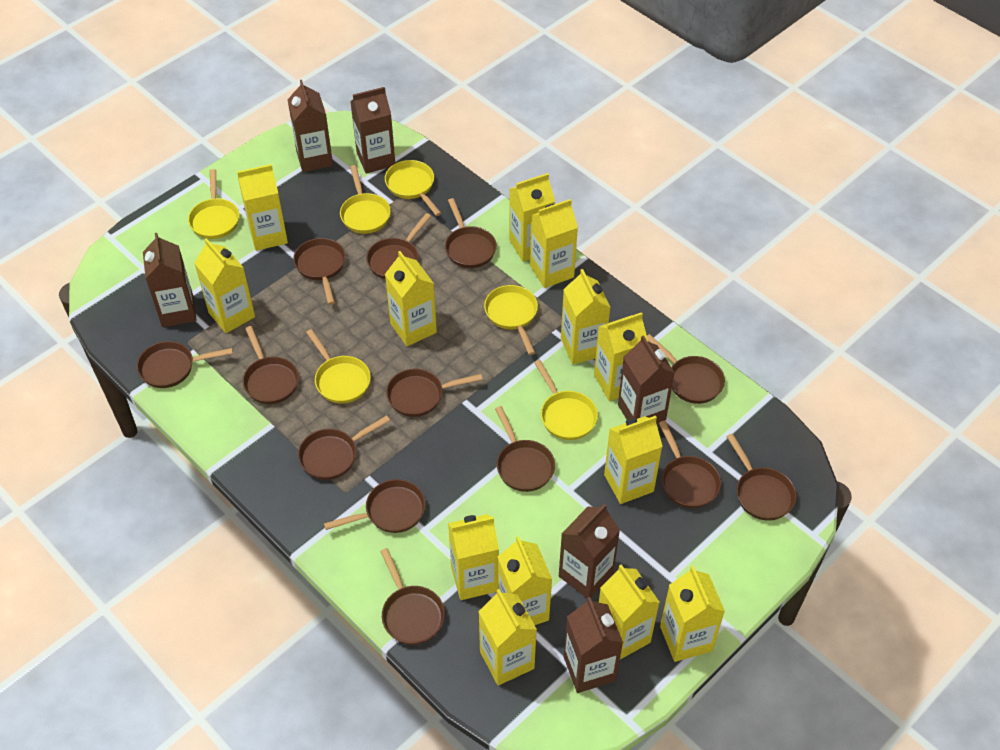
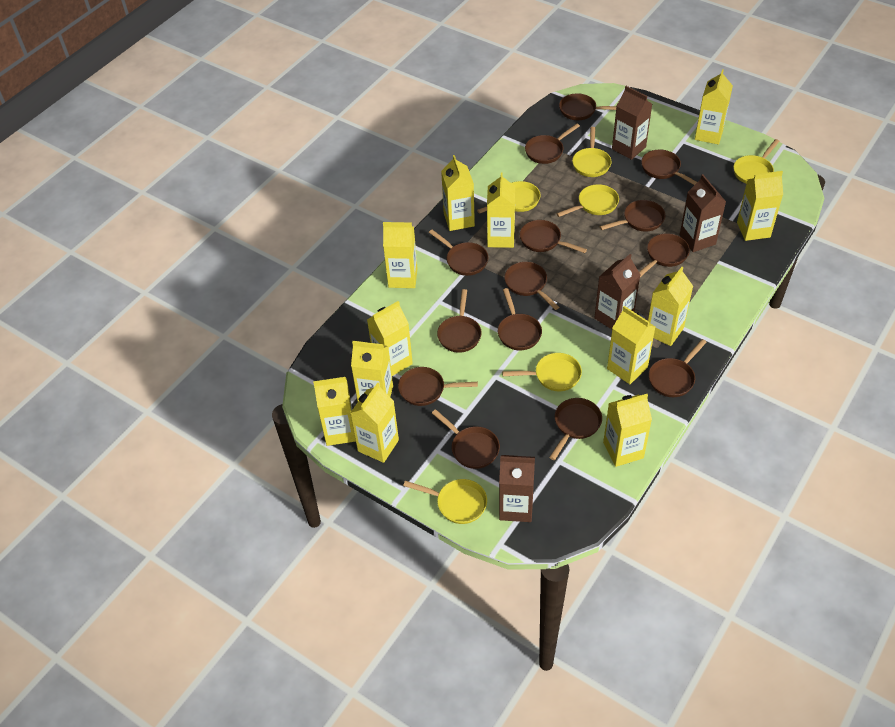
brown carton: [143,233,197,327] [287,80,333,172] [350,87,395,173] [559,504,620,598] [564,597,623,693] [618,335,675,424] = 6 -> [499,455,535,522] [595,254,640,329] [612,86,652,160] [680,174,726,252] = 4
brown pan: [137,341,233,388] [243,326,299,404] [293,238,346,305] [298,415,390,480] [324,479,426,533] [366,213,431,279] [380,548,445,645] [386,369,483,417] [445,198,497,268] [495,406,555,492] [647,334,725,404] [659,421,721,508] [726,434,796,521] = 13 -> [398,367,478,406] [429,230,488,276] [432,409,500,469] [437,289,481,353] [498,288,542,350] [504,262,559,310] [520,220,587,253] [525,124,580,164] [549,398,602,460] [559,93,617,120] [600,200,665,232] [639,233,690,277] [641,150,697,185] [649,339,707,397] = 14
yellow carton: [194,238,255,333] [237,164,288,251] [385,251,437,346] [448,514,499,600] [478,589,537,686] [498,536,552,625] [509,173,555,262] [530,199,578,288] [561,269,611,364] [594,312,648,401] [599,564,660,659] [604,416,663,504] [660,566,725,662] = 13 -> [313,377,356,446] [350,383,399,463] [351,341,393,401] [367,301,413,376] [383,222,418,288] [441,155,475,231] [487,173,515,248] [603,394,652,467] [607,306,655,384] [648,267,693,346] [695,69,733,144] [737,171,783,241] = 12

